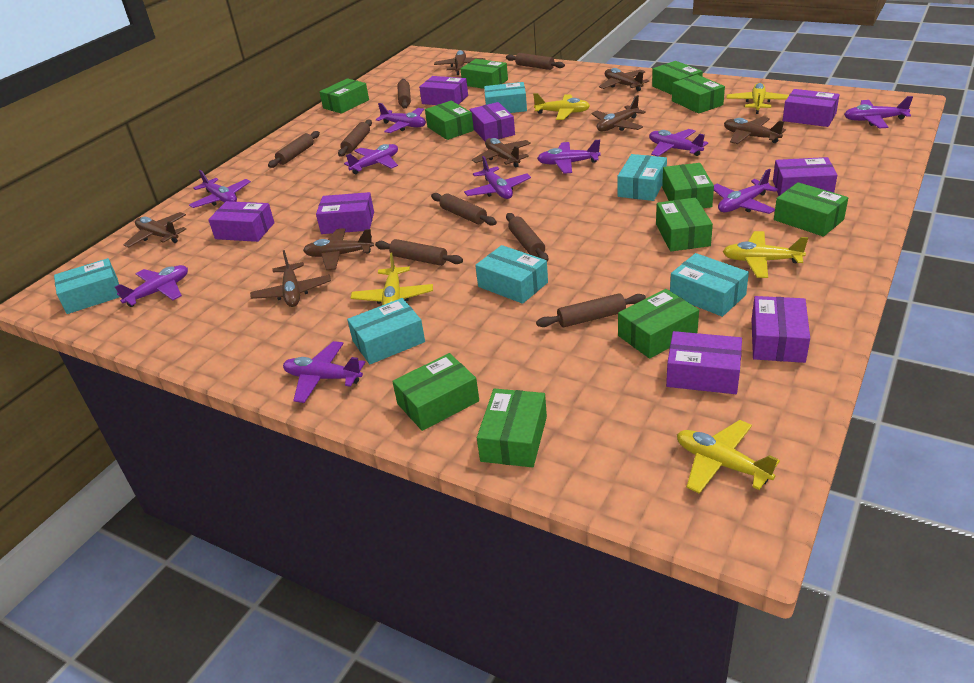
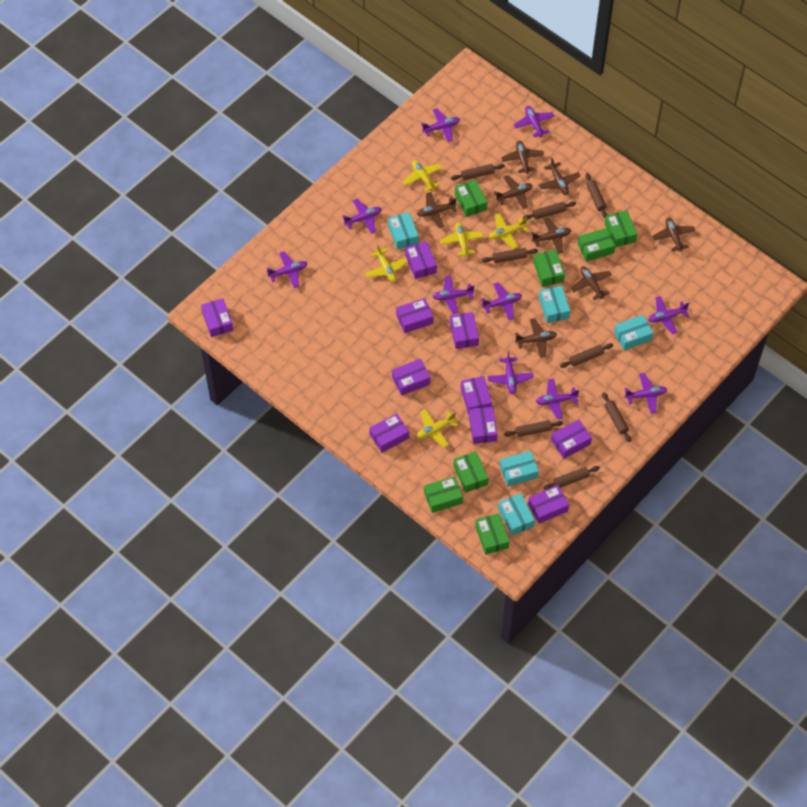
green box: [319,78,369,114] [392,353,479,431] [425,101,474,140] [460,59,508,89] [477,389,547,468] [618,289,699,359] [652,61,703,95] [656,197,713,252] [662,163,714,208] [672,75,725,114] [774,182,848,237] = 11 -> [424,476,463,513] [453,452,489,493] [455,179,487,217] [475,513,510,555] [533,250,565,287] [578,228,615,262] [605,210,637,247] = 7
purple box: [208,201,274,242] [316,192,374,234] [419,76,468,105] [469,102,515,141] [666,331,742,394] [752,296,810,363] [773,157,837,196] [783,89,840,127] = 8 -> [201,298,233,337] [369,413,409,453] [392,359,430,396] [396,298,434,333] [405,241,437,279] [450,312,479,349] [461,376,492,415] [469,406,498,444] [528,485,569,524] [551,420,592,459] = 10
turquoise box: [54,258,120,314] [347,298,425,364] [475,245,548,304] [484,82,527,113] [617,154,667,201] [670,253,749,317] = 6 -> [388,212,419,249] [498,493,535,535] [500,451,539,486] [539,286,570,323] [614,315,653,350] = 5

